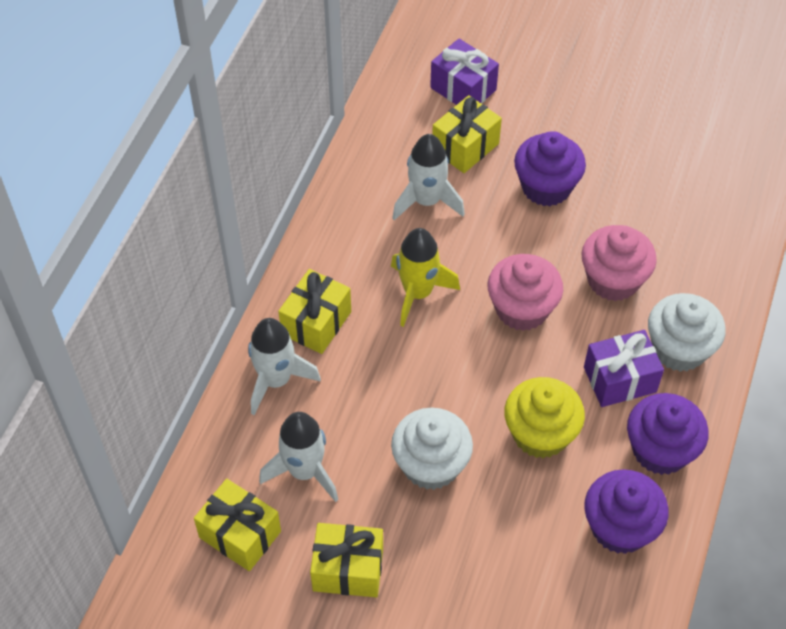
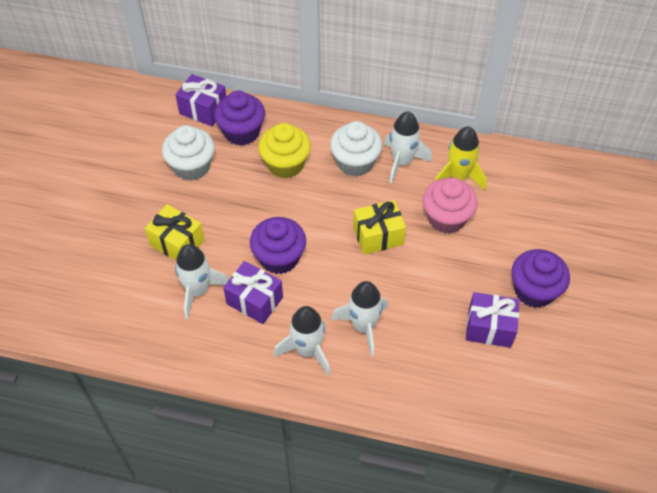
pink cupcake: [488,254,563,331] [581,225,657,301] = 2 -> [423,177,478,234] = 1
purple gift: [430,38,499,105] [584,330,664,407] = 2 -> [175,74,226,126] [223,261,283,324] [466,292,520,348] = 3
white rocket: [248,318,321,415] [259,412,338,502] [392,134,465,221] = 3 -> [175,244,229,319] [274,306,330,376] [331,281,388,356] [384,111,432,184] = 4
yellow gift: [194,479,281,571] [278,269,351,354] [310,523,383,597] [432,95,502,173] = 4 -> [145,204,205,260] [353,200,406,255] = 2

